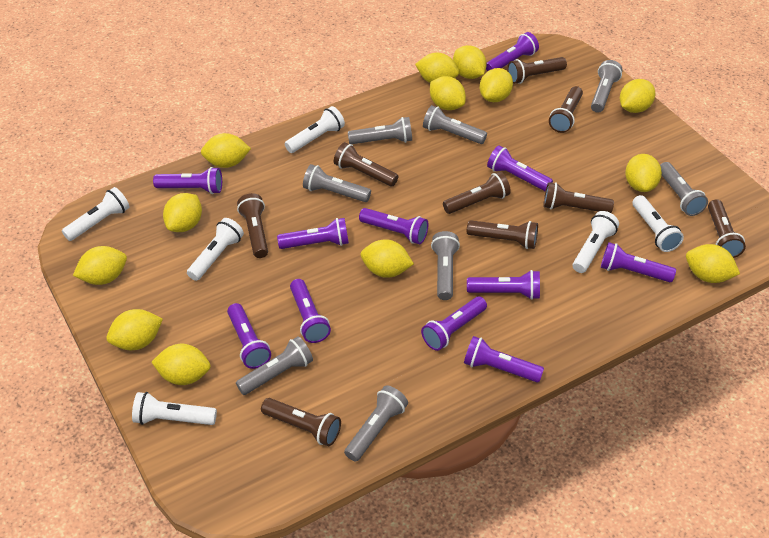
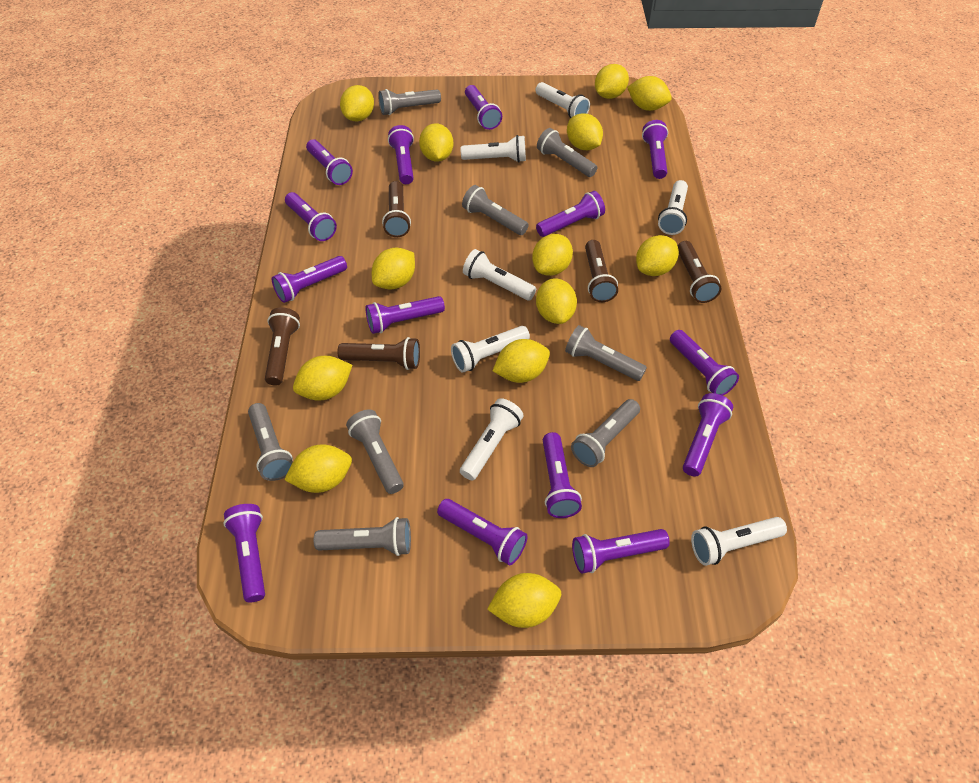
brown flashlight: [237,193,268,258] [261,398,341,446] [334,142,398,186] [443,172,511,214] [467,220,538,249] [507,57,567,84] [543,182,614,213] [549,86,583,133] [708,199,746,258] = 9 -> [265,307,300,386] [337,337,420,370] [382,181,411,237] [585,240,618,302] [678,241,721,303] = 5
purple flashlight: [153,167,222,194] [227,303,271,369] [277,218,349,249] [290,279,331,343] [359,208,429,244] [421,296,487,351] [464,336,544,382] [467,270,540,300] [486,32,539,72] [487,145,553,191] [601,242,676,282] = 11 -> [223,504,265,603] [272,256,347,303] [285,192,337,241] [306,139,353,185] [365,296,445,334] [388,125,414,184] [437,499,528,565] [465,85,502,130] [536,191,605,237] [543,432,582,518] [572,529,670,574] [642,120,668,179] [670,330,739,396] [683,393,733,477] = 14
white flashlight: [62,187,130,241] [132,392,217,425] [187,218,244,281] [285,106,345,153] [573,211,619,273] [632,195,684,252] = 6 -> [451,326,530,373] [460,398,524,480] [461,135,526,163] [463,249,536,300] [535,82,590,118] [658,180,688,235] [691,517,787,566] = 7

